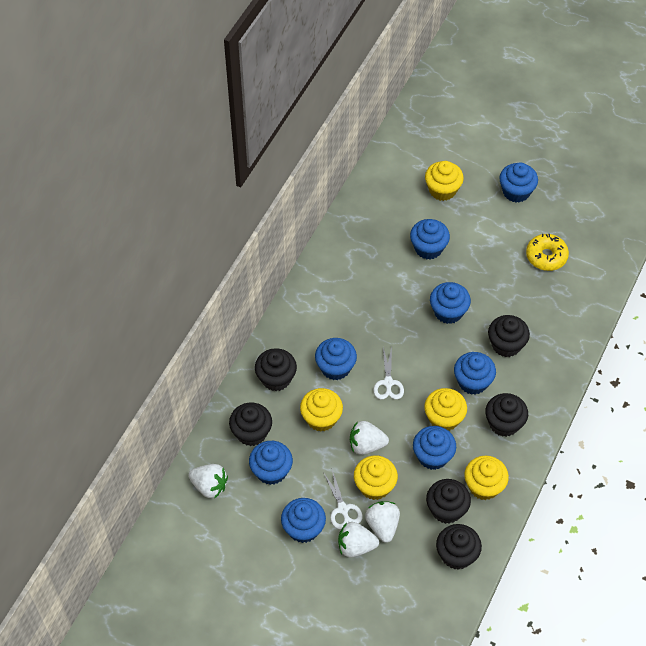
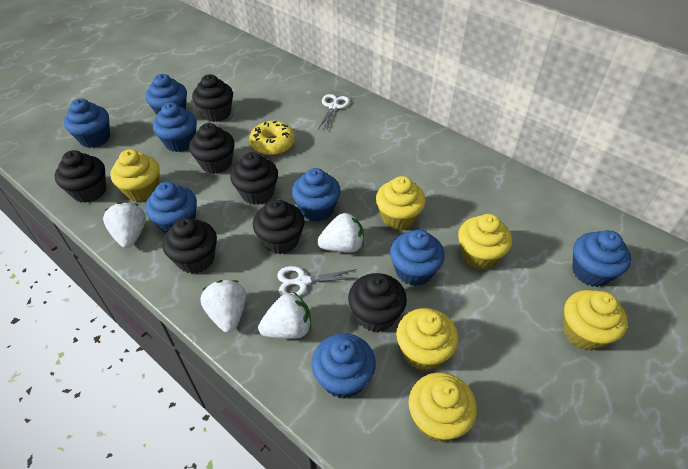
black cupcake: [229,403,272,446] [255,348,297,391] [426,479,471,524] [436,524,482,570] [485,393,528,437] [488,315,530,357] = 6 -> [55,150,106,203] [162,218,217,274] [189,123,235,174] [192,74,233,122] [230,152,278,205] [253,199,305,254] [348,273,407,332] = 7
yellow cupcake: [300,388,343,432] [354,455,398,500] [424,388,467,431] [425,161,464,201] [464,456,509,500] = 5 -> [110,149,160,202] [376,176,426,230] [396,308,458,371] [408,372,477,442] [458,214,512,270] [563,290,628,351] = 6

